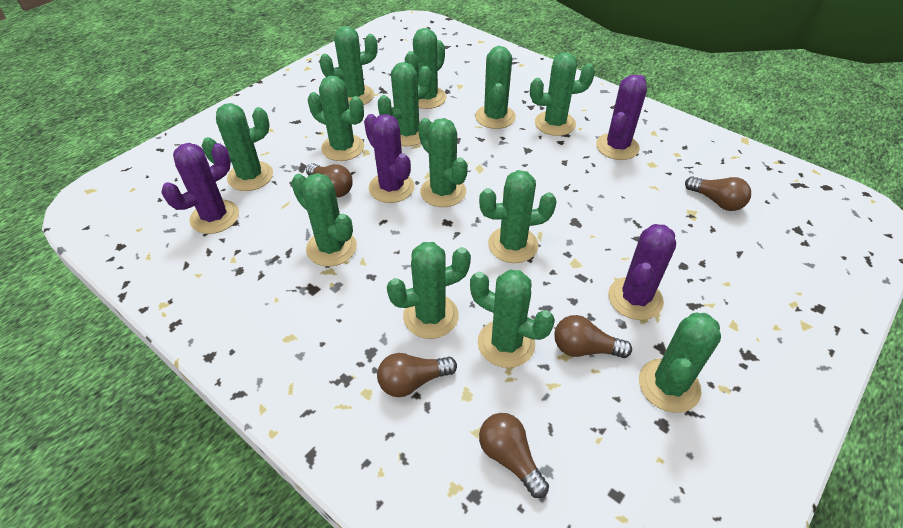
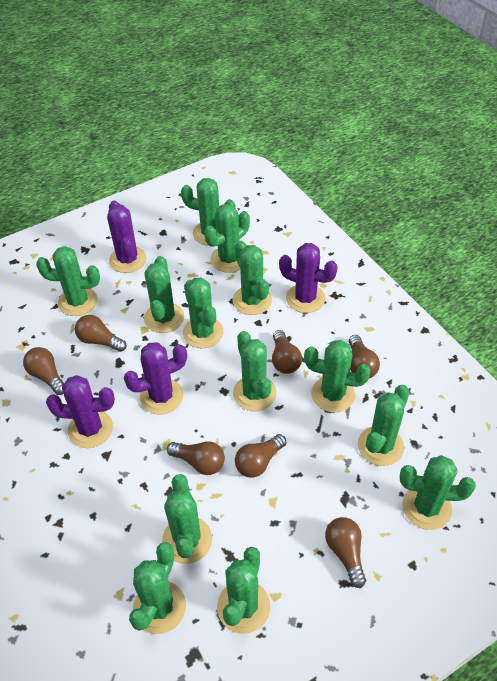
brown light bulb: [306,163,353,198] [377,353,457,397] [479,413,549,498] [554,315,632,358] [685,176,751,211] = 5 -> [23,347,64,395] [75,315,127,352] [167,441,225,475] [235,434,286,478] [272,330,302,374] [325,517,366,588] [349,335,380,378] = 7

